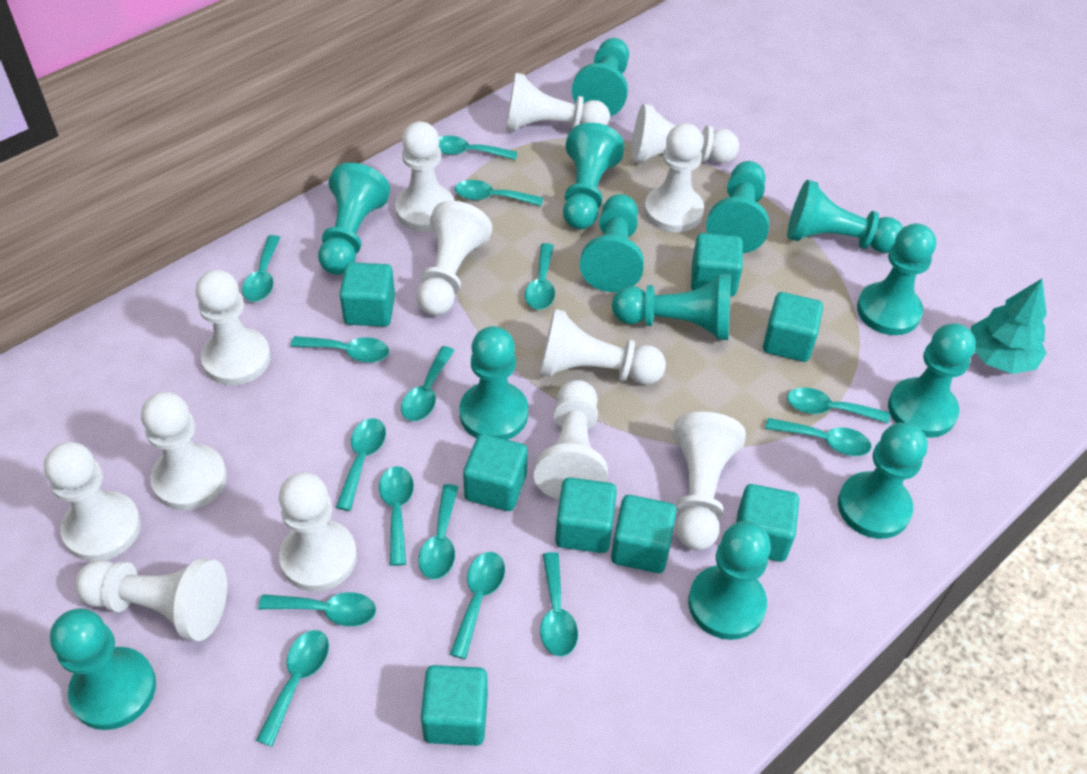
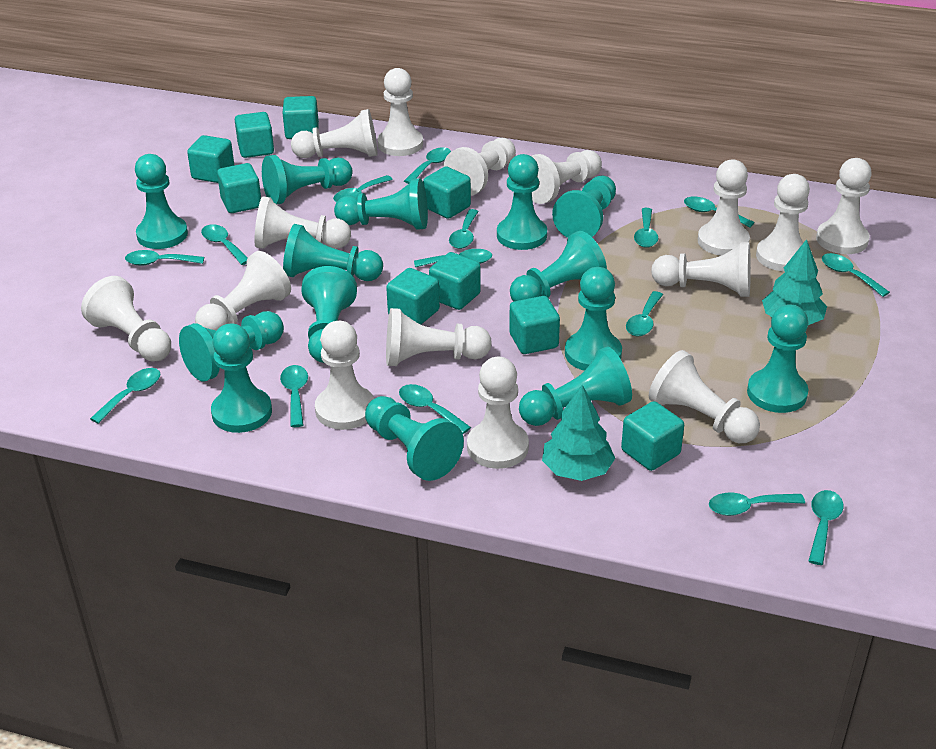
turquoise cube: [339,262,395,327] [421,665,488,746] [463,434,528,511] [555,478,617,553] [611,495,677,573] [691,233,743,297] [736,484,799,562] [763,292,823,362] = 8 -> [187,135,234,183] [217,163,261,213] [235,112,274,158] [283,96,319,139] [386,268,440,324] [423,167,471,219] [429,252,481,310] [509,296,560,354] [621,401,684,471] = 9
turquoise pawn: [50,608,156,730] [318,163,390,275] [460,326,528,440] [563,123,625,229] [572,38,629,116] [580,194,644,292] [612,274,731,340] [688,521,771,640] [706,161,769,253] [787,180,903,253] [838,422,927,539] [857,223,936,335] [888,323,976,438] = 13 -> [135,154,188,249] [179,311,284,382] [211,323,272,433] [262,155,353,204] [283,224,383,281] [301,266,357,363] [334,178,428,230] [365,396,464,481] [497,154,547,250] [510,231,607,302] [519,347,632,426] [552,176,616,238] [565,267,622,371] [747,304,808,413] = 14
turquoise tree: [971,279,1047,374] = 1 -> [542,385,615,481] [762,239,827,325] = 2
white pawn: [44,442,141,561] [75,558,227,641] [141,392,227,510] [195,270,270,385] [279,472,357,592] [395,122,455,232] [416,201,492,316] [506,73,610,131] [534,380,608,500] [539,309,666,385] [632,104,739,164] [644,123,704,232] [672,412,746,550] = 13 -> [81,276,171,362] [195,251,291,330] [255,196,351,249] [291,109,378,158] [315,321,374,430] [378,68,423,156] [386,308,491,366] [443,138,516,196] [467,357,529,469] [532,150,602,204] [649,350,760,443] [651,242,751,297] [698,159,750,256] [756,174,810,271] [816,158,872,254] = 15

